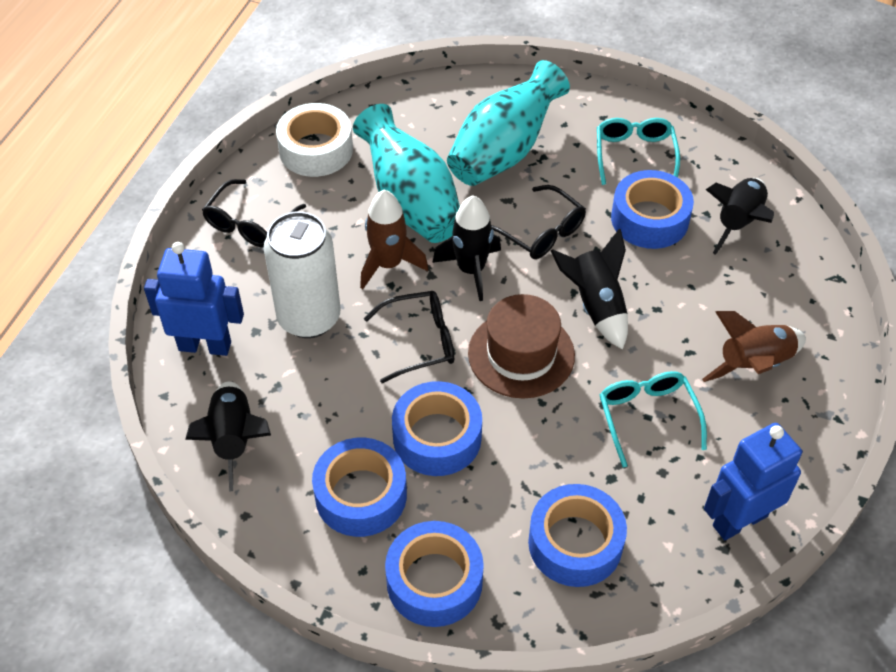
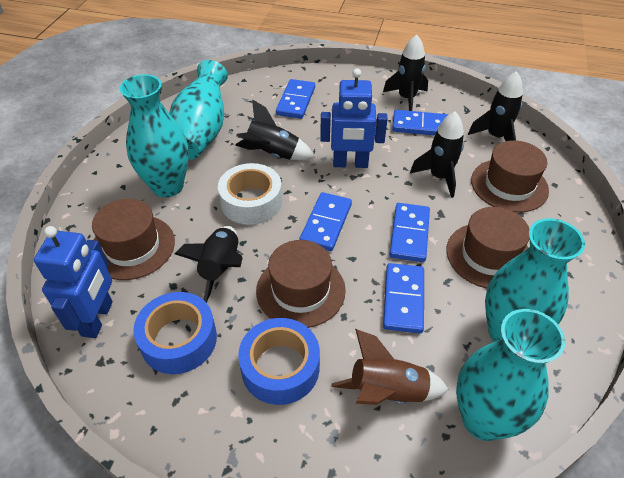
black glasses: [202,179,306,247] [364,291,454,383] [491,185,586,259] = 3 -> none = 0
black rocket: [185,381,271,492] [432,195,501,301] [551,228,628,349] [705,178,774,255] = 4 -> [175,226,243,303] [235,99,314,160] [383,34,428,111] [410,111,464,198] [468,71,523,141] = 5
blue domino: none = 0 -> [276,79,315,119] [299,192,352,251] [383,263,424,333] [390,203,430,262] [392,110,449,136] = 5
blue tape: [312,438,407,537] [385,521,484,627] [392,381,482,476] [528,484,627,587] [611,170,694,249] = 5 -> [133,292,217,374] [238,318,320,405] = 2
brown hat: [468,294,575,399] = 1 -> [92,199,175,280] [256,240,346,328] [446,207,529,289] [471,140,549,213] = 4
brown rocket: [360,190,428,289] [702,311,806,382] = 2 -> [331,329,449,405] = 1
turquoise glasses: [597,118,680,185] [599,371,707,467] = 2 -> none = 0
turquoise vase: [353,104,460,243] [447,60,570,186] = 2 -> [119,74,189,197] [169,60,228,160] [456,309,565,441] [485,218,585,342] = 4
white can: [263,212,341,338] = 1 -> none = 0

